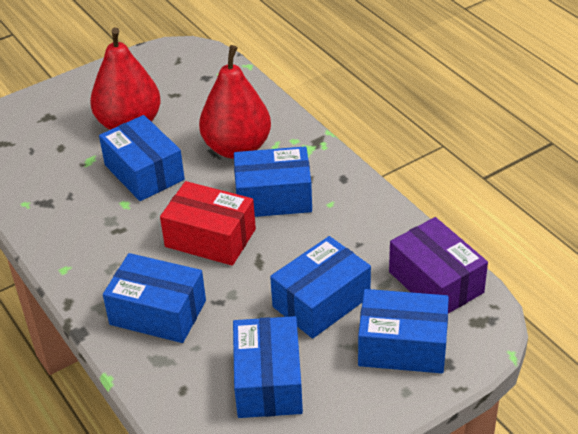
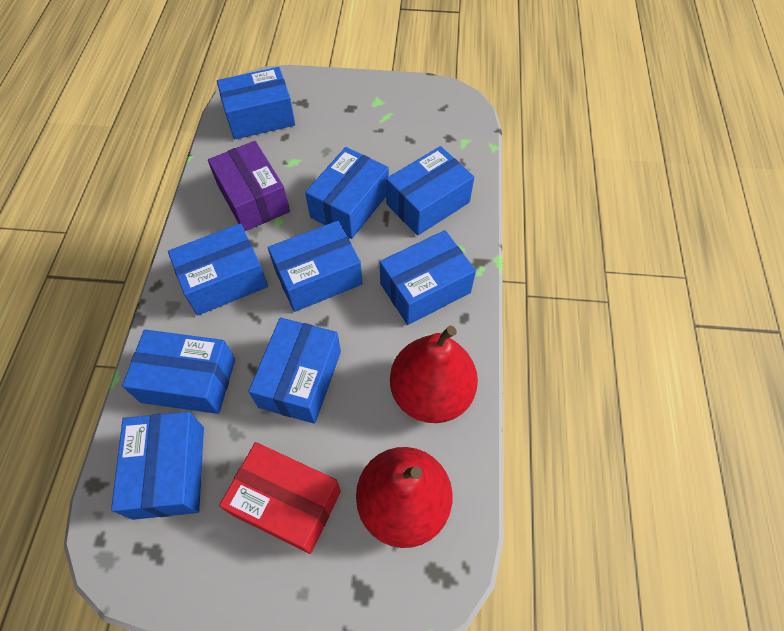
blue box: [99,115,185,201] [103,253,206,343] [233,316,303,418] [234,147,312,217] [270,236,371,339] [358,289,449,373] = 6 -> [111,412,204,520] [122,330,235,414] [168,223,268,315] [217,67,295,139] [248,318,341,424] [268,221,363,312] [305,147,389,239] [380,230,476,325] [386,146,474,236] = 9

